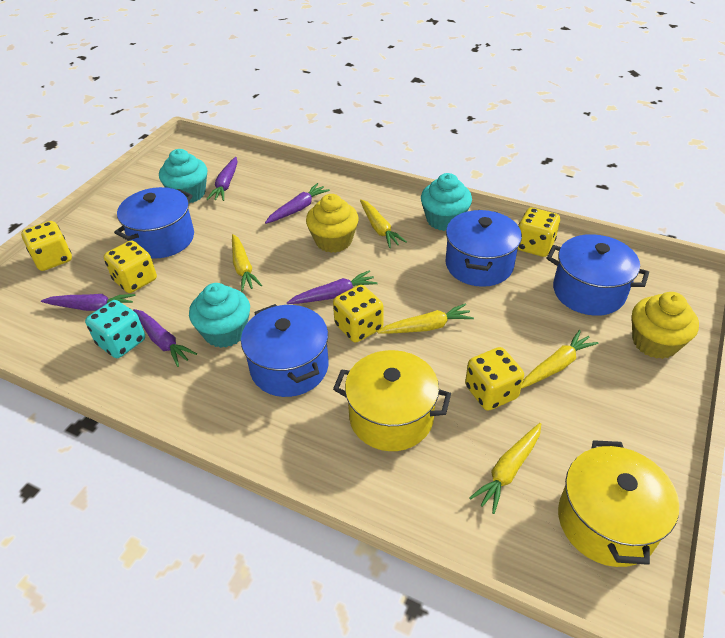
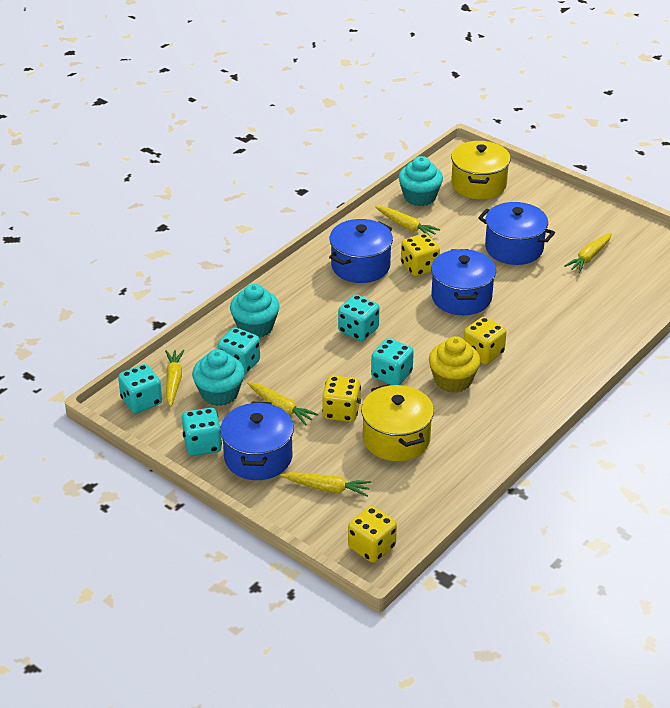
purple carrot: [41,294,135,311] [133,309,197,367] [206,157,238,201] [265,183,330,224] [287,271,378,304] = 5 -> none = 0
turquoise dice: [85,300,145,358] = 1 -> [118,364,162,413] [182,408,222,456] [217,328,260,375] [338,294,380,341] [371,338,414,385] = 5
yellow cupcake: [306,194,359,253] [632,292,699,359] = 2 -> [429,336,481,393] = 1
yellow dice: [21,221,72,271] [104,240,157,293] [333,285,383,343] [465,347,524,411] [518,208,560,257] = 5 -> [322,376,361,422] [348,506,397,563] [401,233,440,277] [464,317,506,365] = 4

